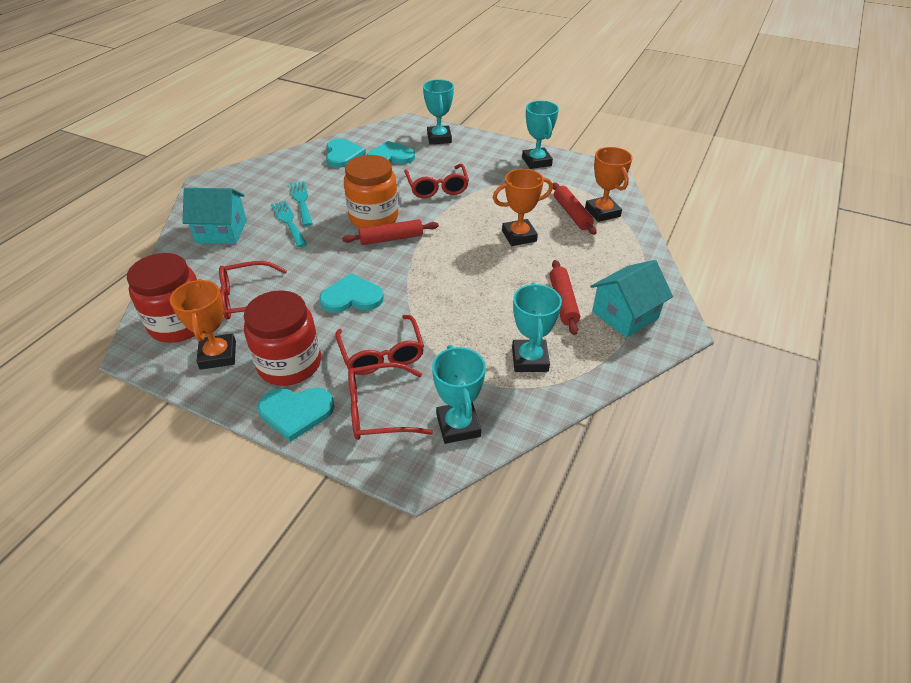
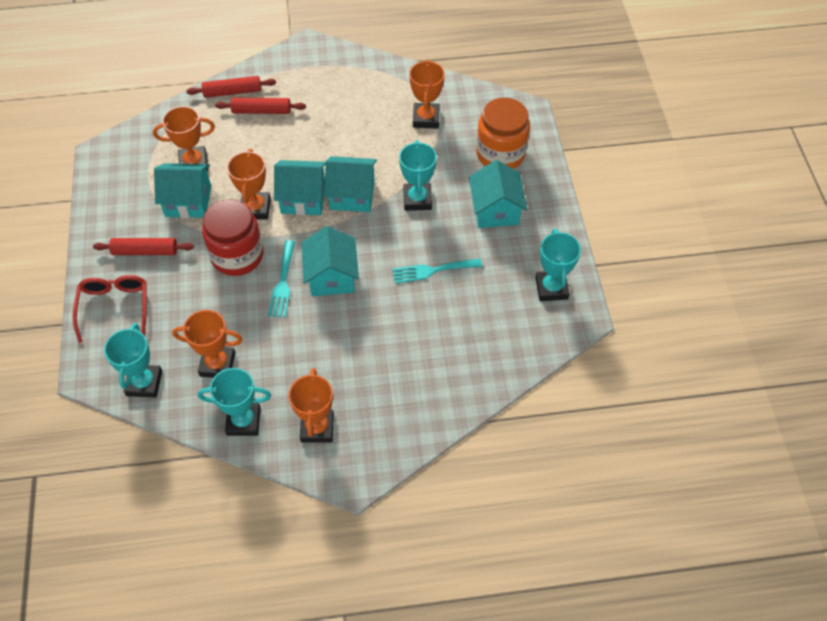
orange trophy: [170,279,236,370] [493,169,553,246] [585,147,632,222] = 3 -> [153,106,215,172] [172,310,243,378] [227,149,271,219] [288,368,334,443] [409,59,445,129] = 5
red glasses: [219,261,287,320] [335,315,424,375] [348,362,433,440] [404,164,469,198] = 4 -> [73,275,147,343] = 1
red jar: [127,253,197,343] [244,290,321,386] = 2 -> [202,199,263,276] = 1
turquoise heart: [258,388,334,442] [319,273,384,313] [326,139,366,168] [367,141,415,164] = 4 -> none = 0
turquoise house: [182,188,247,244] [591,260,673,338] = 2 -> [154,163,211,218] [274,160,326,215] [301,226,359,296] [324,156,377,212] [469,160,527,228] = 5

